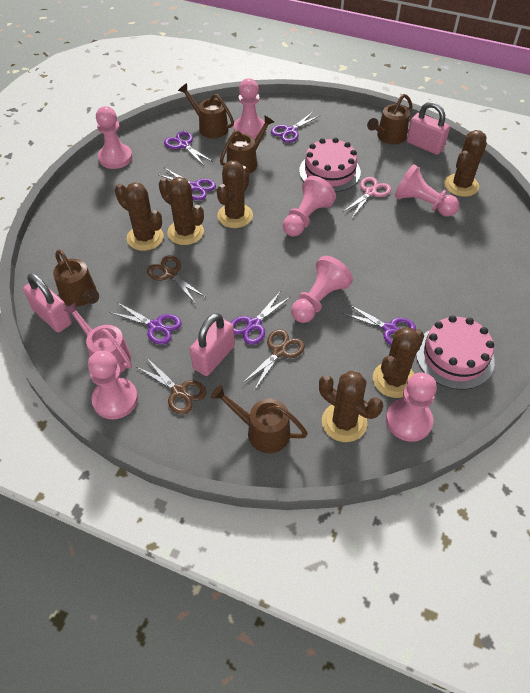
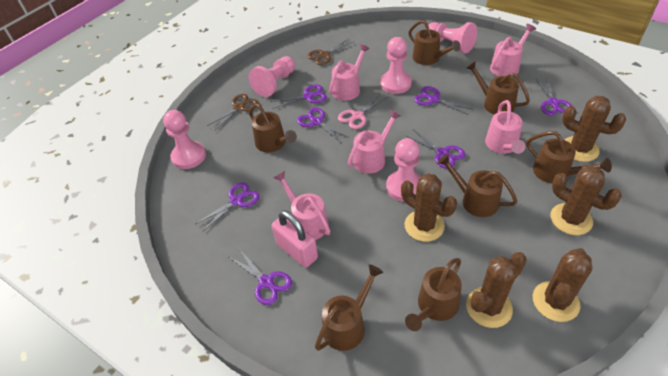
brown cactus: [115,182,164,251] [159,177,204,245] [217,161,253,228] [319,371,383,442] [373,327,424,398] [444,130,487,197] = 6 -> [401,173,457,242] [466,252,527,328] [533,248,593,322] [550,166,622,235] [562,96,626,162] = 5
brown scissors: [137,357,207,414] [147,255,205,304] [243,329,305,391] = 3 -> [207,94,258,131] [307,39,353,65] = 2
brown watering can: [53,250,99,307] [178,83,234,138] [211,385,308,453] [220,115,274,174] [367,94,413,144] = 5 -> [249,104,297,152] [315,264,383,351] [405,258,462,331] [408,20,461,65] [437,154,518,217] [466,61,530,115] [526,131,612,183] = 7
pink cake: [299,138,361,192] [416,315,495,390] = 2 -> none = 0
pink padlock: [23,273,72,332] [190,313,235,376] [407,102,450,155] = 3 -> [272,210,318,268] = 1
pink pawn: [88,351,138,419] [96,106,132,169] [234,78,265,139] [283,176,336,237] [291,256,353,323] [386,372,437,442] [395,164,459,217] = 7 -> [163,110,206,169] [249,56,295,97] [380,37,412,94] [386,138,421,202] [428,22,477,53] = 5
pink watering can: [63,302,132,373] = 1 -> [274,171,330,240] [329,44,370,101] [348,110,401,174] [485,100,526,154] [490,24,536,77] = 5
purple scissors: [110,303,182,345] [157,168,216,200] [164,131,213,165] [231,292,290,345] [271,112,321,143] [341,303,416,345] = 6 -> [195,182,260,231] [229,249,292,305] [270,85,327,109] [297,108,349,142] [405,129,466,169] [414,86,472,115] [535,77,572,115] = 7

